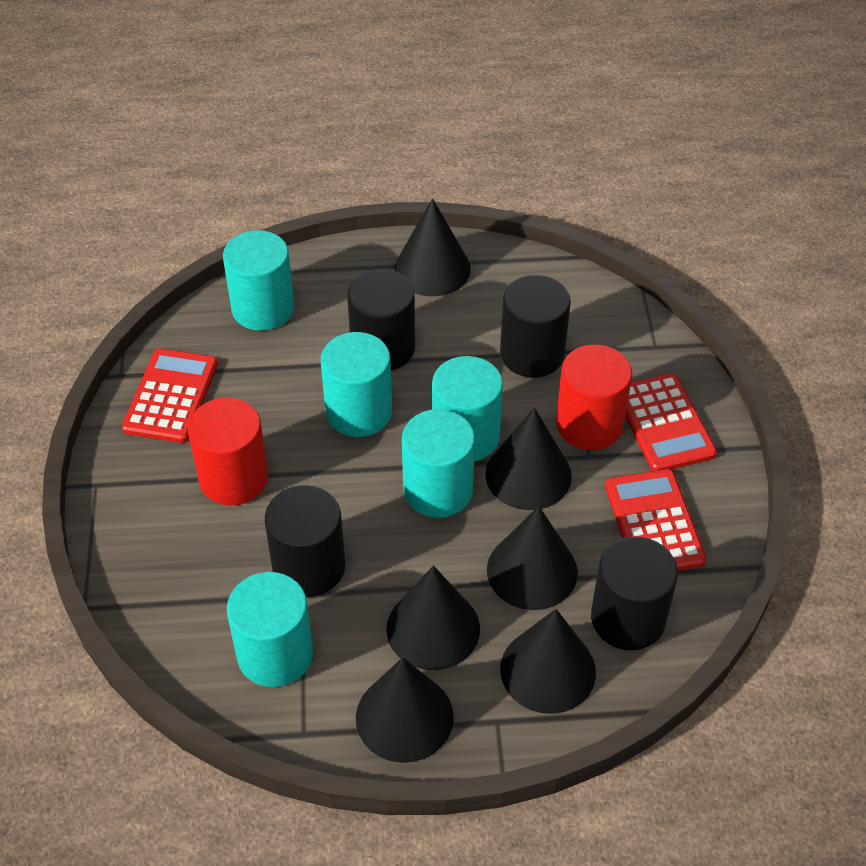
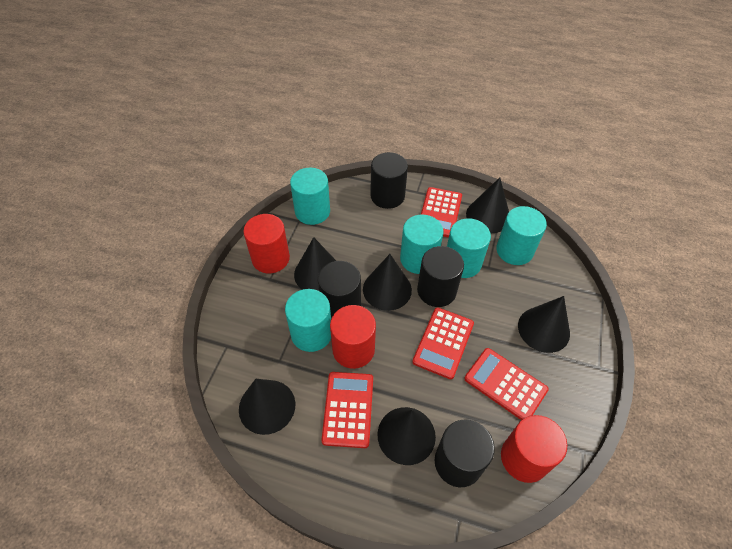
red calculator: [122,348,218,443] [605,469,706,571] [625,373,717,471] = 3 -> [321,372,373,448] [412,307,474,379] [421,187,462,238] [464,348,549,420] = 4
red cylinder: [188,397,269,506] [556,345,632,450] = 2 -> [243,214,290,273] [330,305,376,369] [501,415,567,483] = 3

